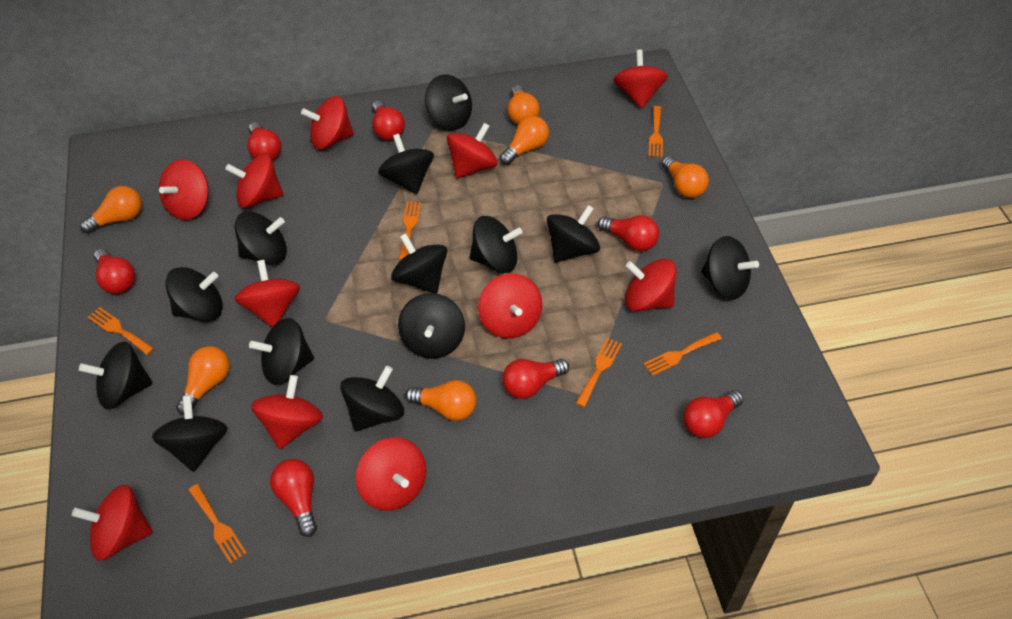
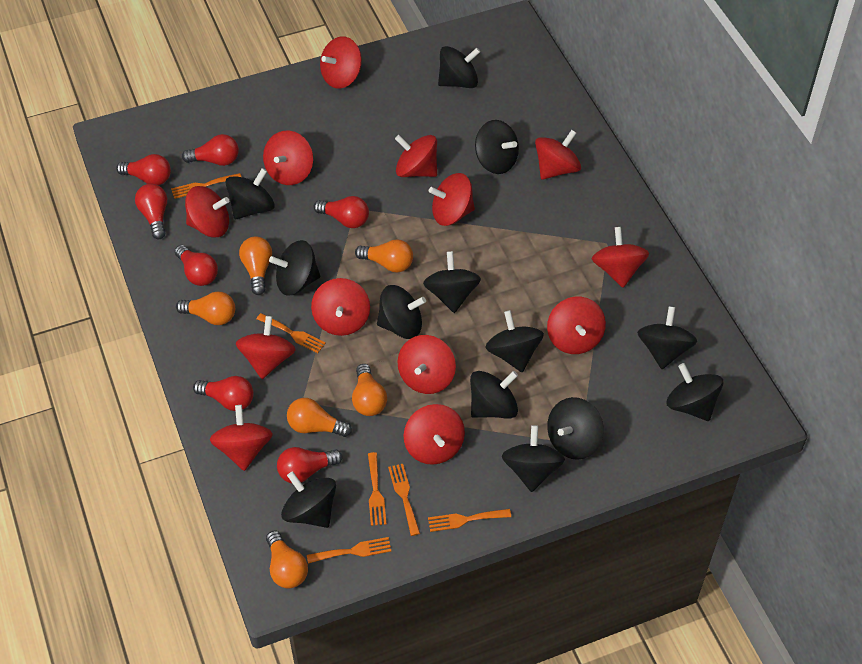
red spinning top: [72,485,153,561] [159,159,209,220] [225,154,283,208] [235,260,300,327] [251,375,323,449] [301,96,354,149] [356,437,426,511] [447,123,498,178] [478,273,542,339] [613,50,668,109] [625,259,677,311] = 11 -> [185,186,229,237] [210,405,273,471] [236,316,296,379] [263,131,313,185] [311,278,370,336] [320,36,362,89] [395,135,437,177] [398,335,456,394] [403,404,465,465] [429,173,475,226] [535,130,581,180] [547,297,606,354] [592,227,649,288] = 13

